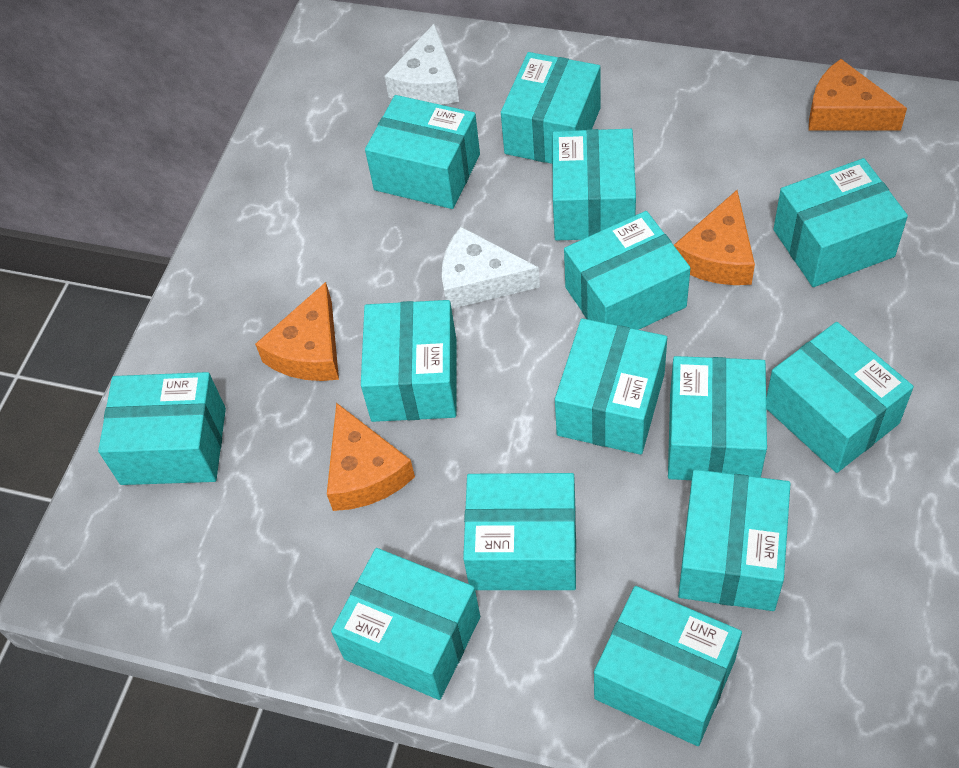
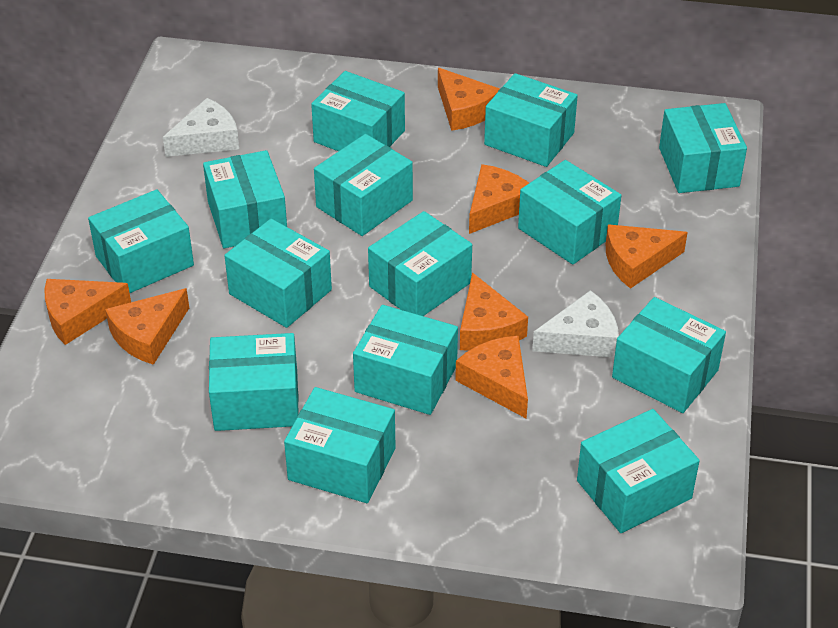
orange cheese: [255,282,339,381] [327,403,415,511] [674,190,755,285] [809,59,907,131] = 4 -> [45,279,131,345] [105,288,189,365] [438,68,500,131] [455,336,528,419] [460,272,528,351] [469,164,529,234] [606,224,688,289] = 7

